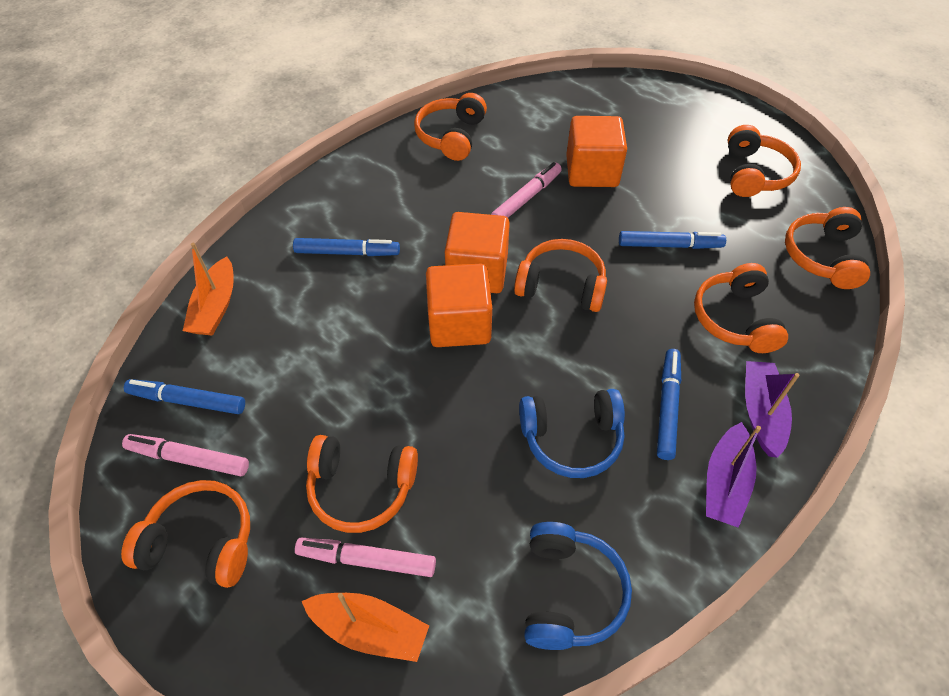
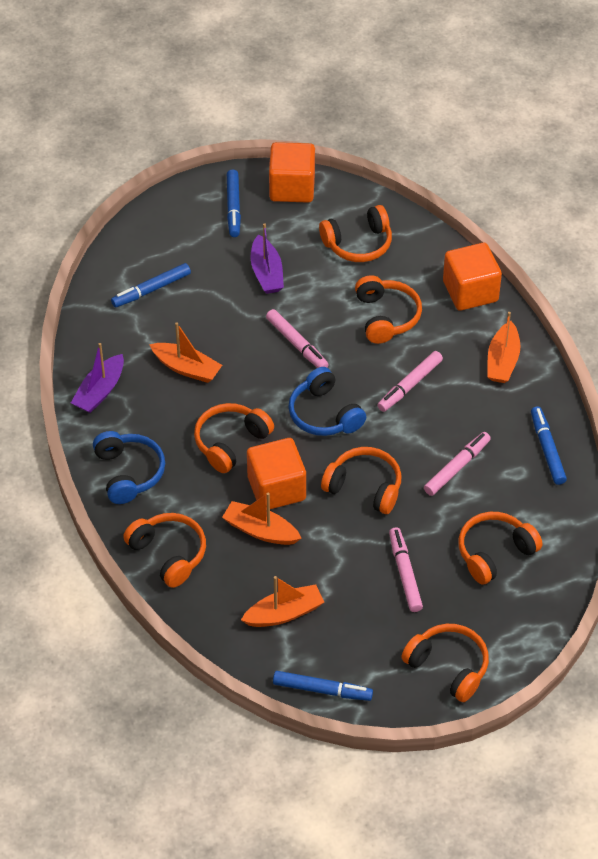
orange boat: [183,243,234,336] [301,593,429,662] = 2 -> [149,322,222,383] [222,493,302,545] [241,576,324,627] [487,312,520,383] = 4
pink marker: [122,434,249,476] [295,538,436,577] [491,162,562,218] = 3 -> [266,309,329,368] [377,351,443,412] [389,527,423,612] [424,432,491,496] = 4

